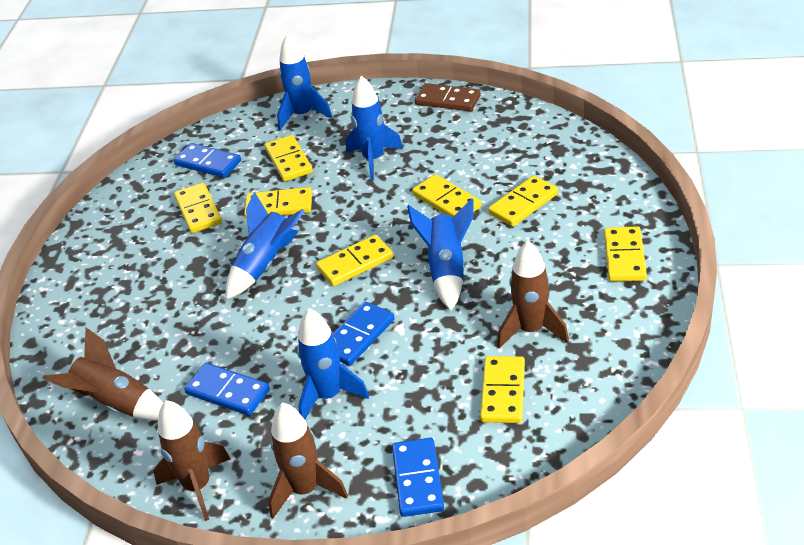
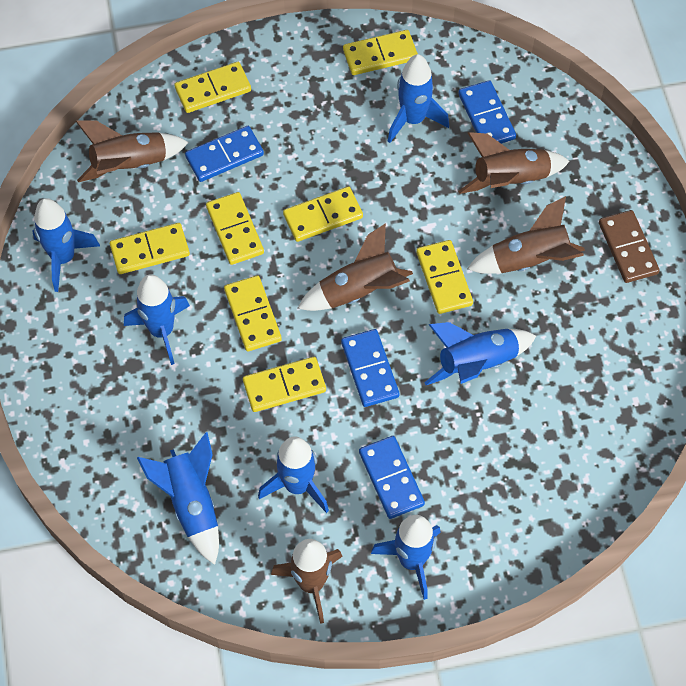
blue rocket: [226,192,305,300] [277,34,332,130] [297,308,369,419] [345,76,403,180] [407,199,474,311] = 5 -> [33,198,100,292] [124,275,190,365] [137,432,219,565] [258,436,329,513] [371,515,441,600] [388,54,449,143] [424,322,536,385] = 7
brown rocket: [42,328,163,421] [153,400,230,521] [268,402,348,519] [497,241,569,349] = 4 -> [76,121,189,182] [271,539,343,624] [297,223,413,311] [458,132,570,194] [467,196,585,274] = 5

